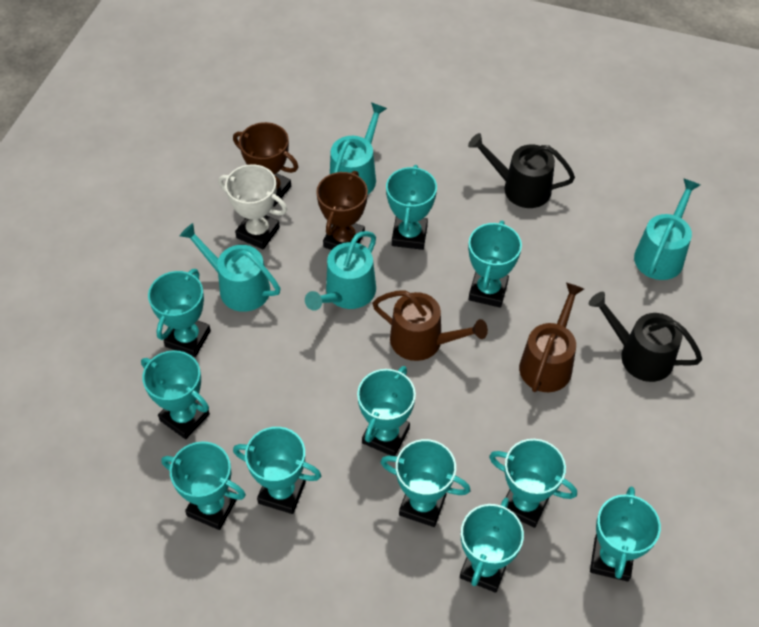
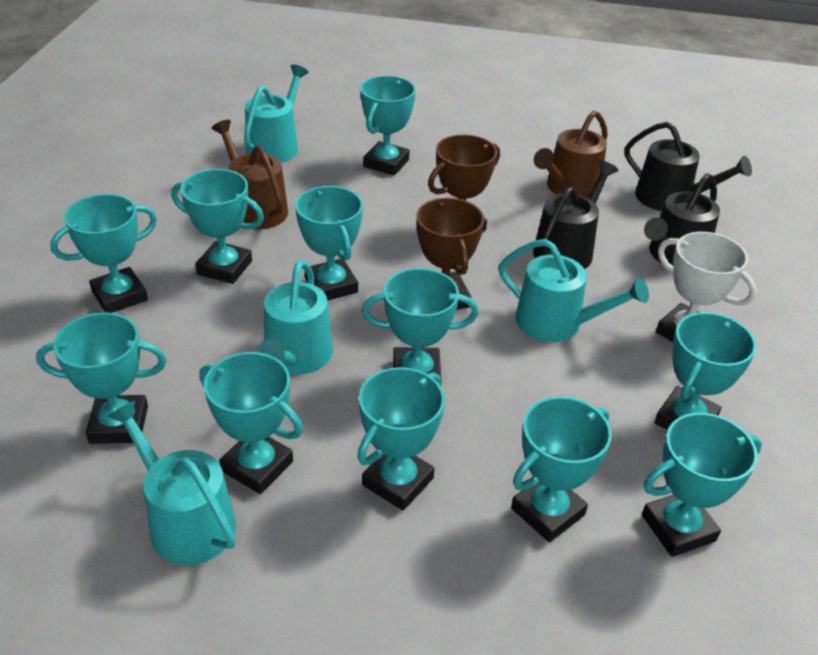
black watering can: [468,133,575,208] [589,292,702,382] = 2 -> [533,160,618,269] [624,122,752,211] [644,173,720,266] = 3

